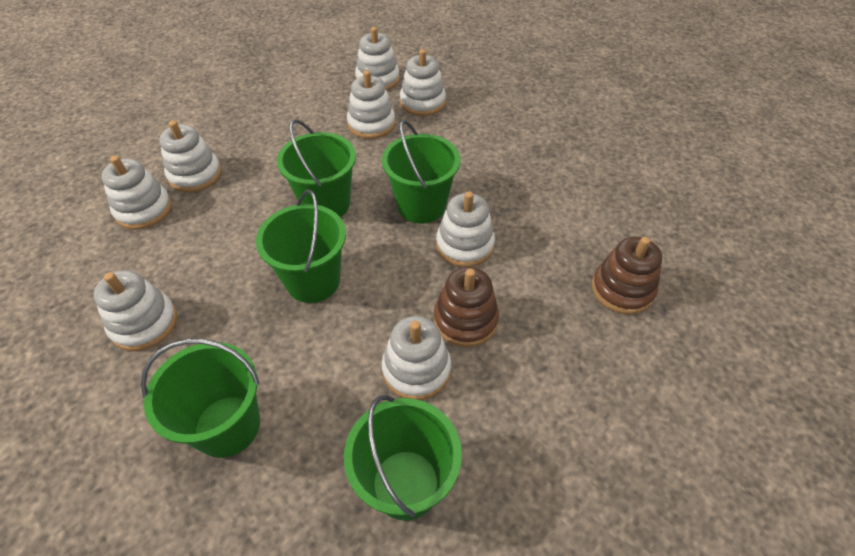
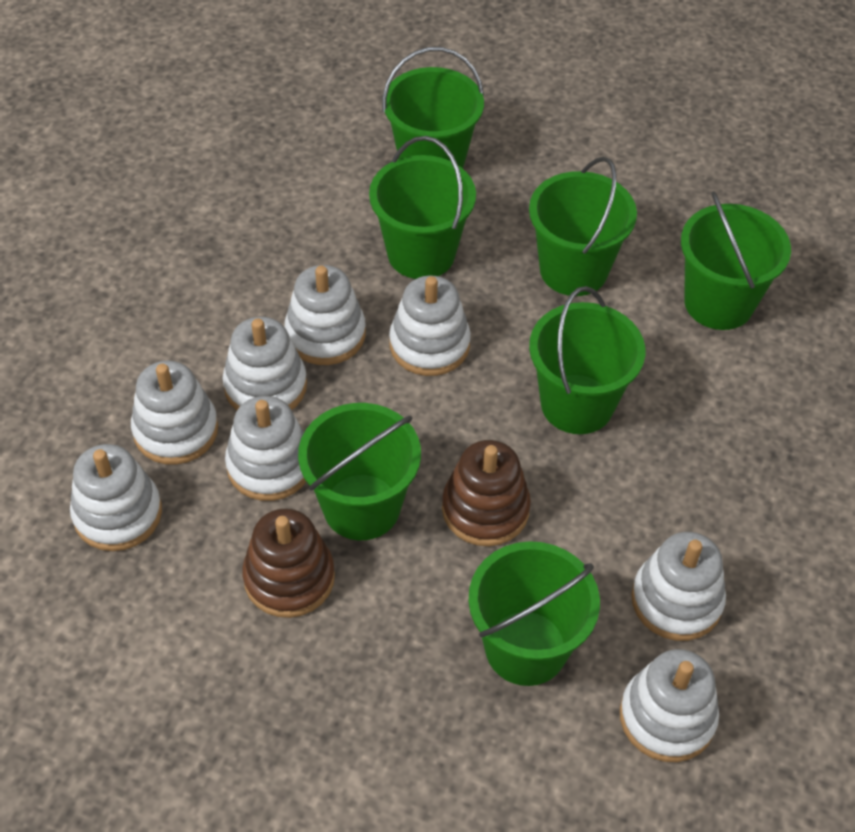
green bucket: [141,339,260,458] [256,189,346,303] [277,119,356,217] [344,395,462,520] [382,120,461,224] = 5 -> [298,403,421,540] [369,136,476,279] [382,47,484,169] [468,541,600,686] [529,157,637,296] [529,286,645,434] [681,191,791,330] = 7

